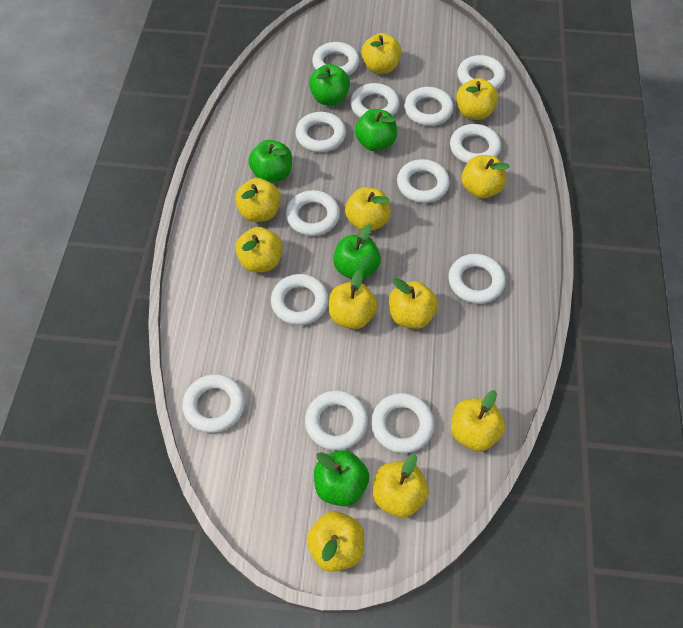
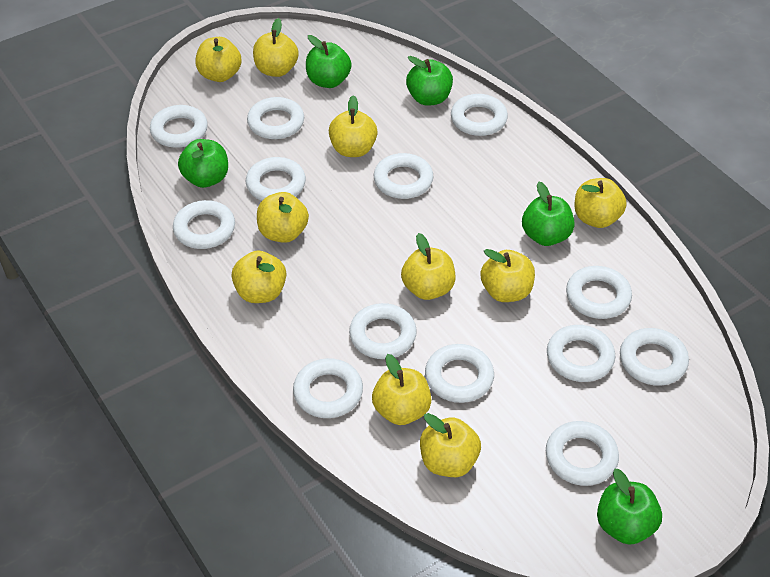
yellow apple: [235,178,281,222] [235,227,283,272] [307,511,364,572] [329,270,377,329] [345,187,390,231] [361,33,401,74] [373,454,429,518] [389,278,438,329] [451,390,505,451] [456,78,498,120] [461,155,510,199] = 11 -> [196,37,242,82] [231,251,286,303] [253,18,299,77] [257,192,309,243] [329,95,378,157] [372,354,431,425] [401,233,455,300] [420,413,481,477] [480,249,535,302] [574,178,627,228] = 10

